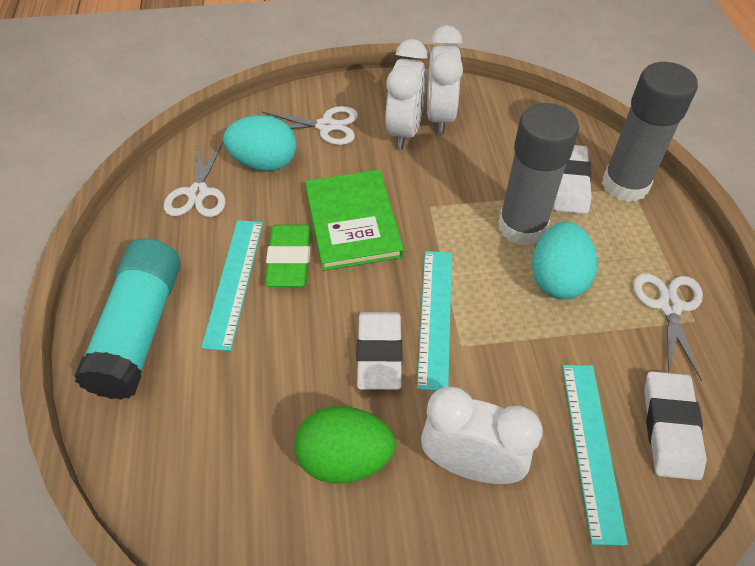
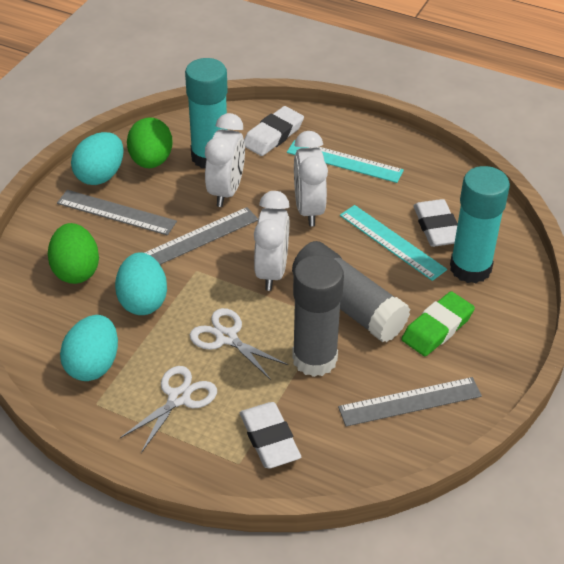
green book: [305,170,404,271] = 1 -> none = 0
green egg: [295,406,396,484] = 1 -> [48,223,99,284] [127,117,173,168] = 2
grey ruler: none = 0 -> [57,190,177,235] [145,207,258,265] [338,377,482,427] = 3
turquoise egg: [223,115,296,171] [532,222,597,300] = 2 -> [60,315,118,381] [71,132,124,185] [115,252,167,315] = 3
turquoise glue stick: [74,238,181,400] = 1 -> [185,58,228,168] [450,166,510,283] = 2
turquoise ruler: [201,220,263,351] [417,251,452,391] [562,365,628,545] = 3 -> [287,140,404,183] [340,205,447,281] = 2
white scissors: [164,142,226,217] [262,106,358,145] [633,273,703,381] = 3 -> [120,366,217,453] [190,308,288,380] = 2

